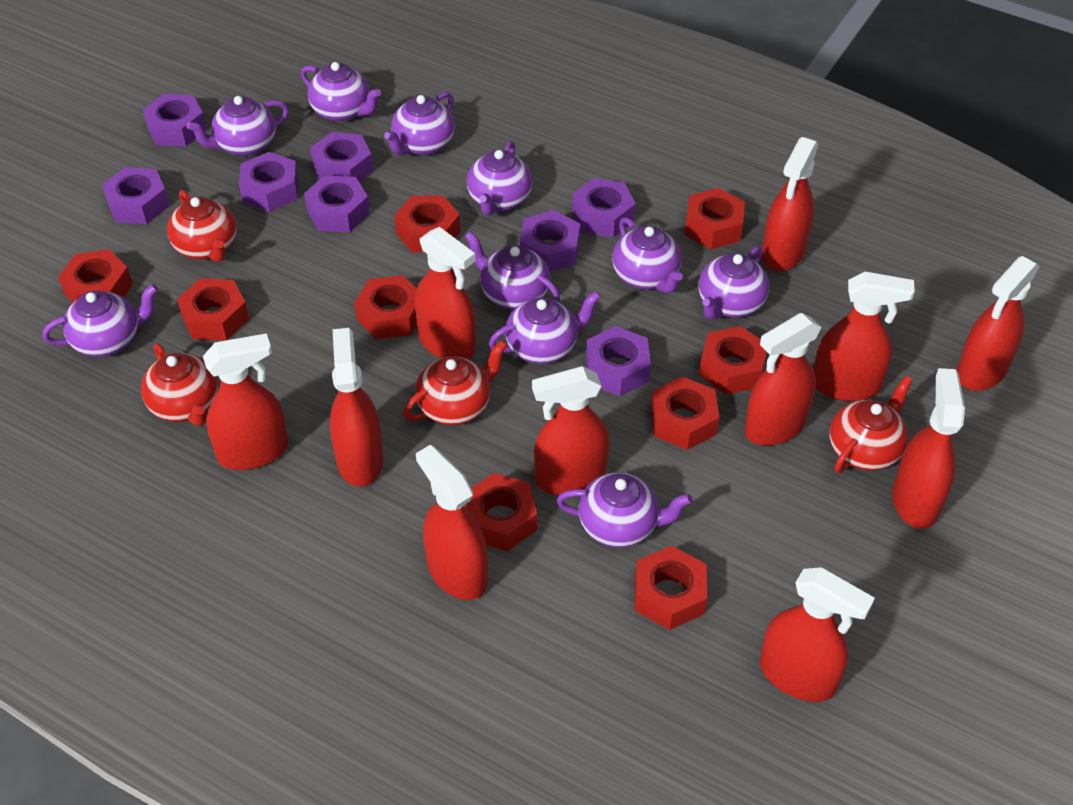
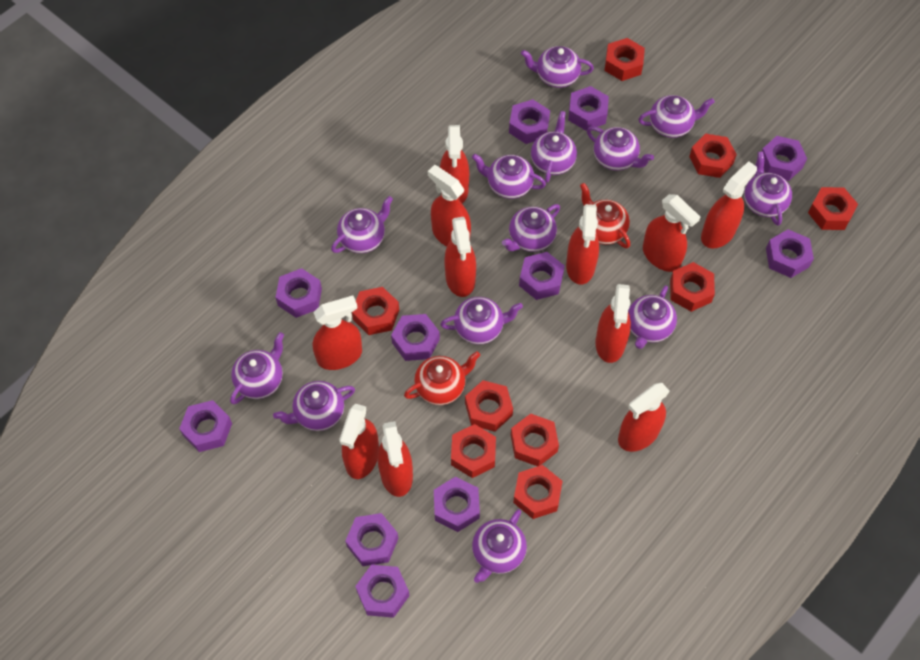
purple nut: [102,167,170,224] [143,94,207,146] [239,152,298,212] [304,175,370,232] [310,132,373,182] [520,210,580,272] [572,178,636,238] [586,326,651,396] = 8 -> [179,400,232,452] [275,268,322,318] [345,513,399,566] [355,565,410,618] [391,314,440,361] [434,477,480,532] [509,99,550,144] [519,252,564,300] [568,86,609,131] [762,136,807,181] [766,229,814,278] = 11
purple teapot: [42,284,158,357] [186,96,289,156] [301,62,381,122] [384,92,455,155] [465,231,560,310] [467,141,532,216] [489,291,601,364] [557,472,692,548] [612,217,683,293] [698,246,769,320] = 10 -> [230,332,284,404] [273,381,355,431] [331,196,393,253] [440,297,523,344] [472,154,546,199] [472,509,527,583] [502,204,560,252] [521,46,594,88] [531,111,577,183] [587,126,654,171] [628,285,677,349] [638,95,715,138] [744,151,792,226] = 13
red teapot: [141,343,218,426] [167,190,237,262] [403,340,507,425] [830,376,913,473] = 4 -> [404,351,480,405] [580,183,630,248] = 2

